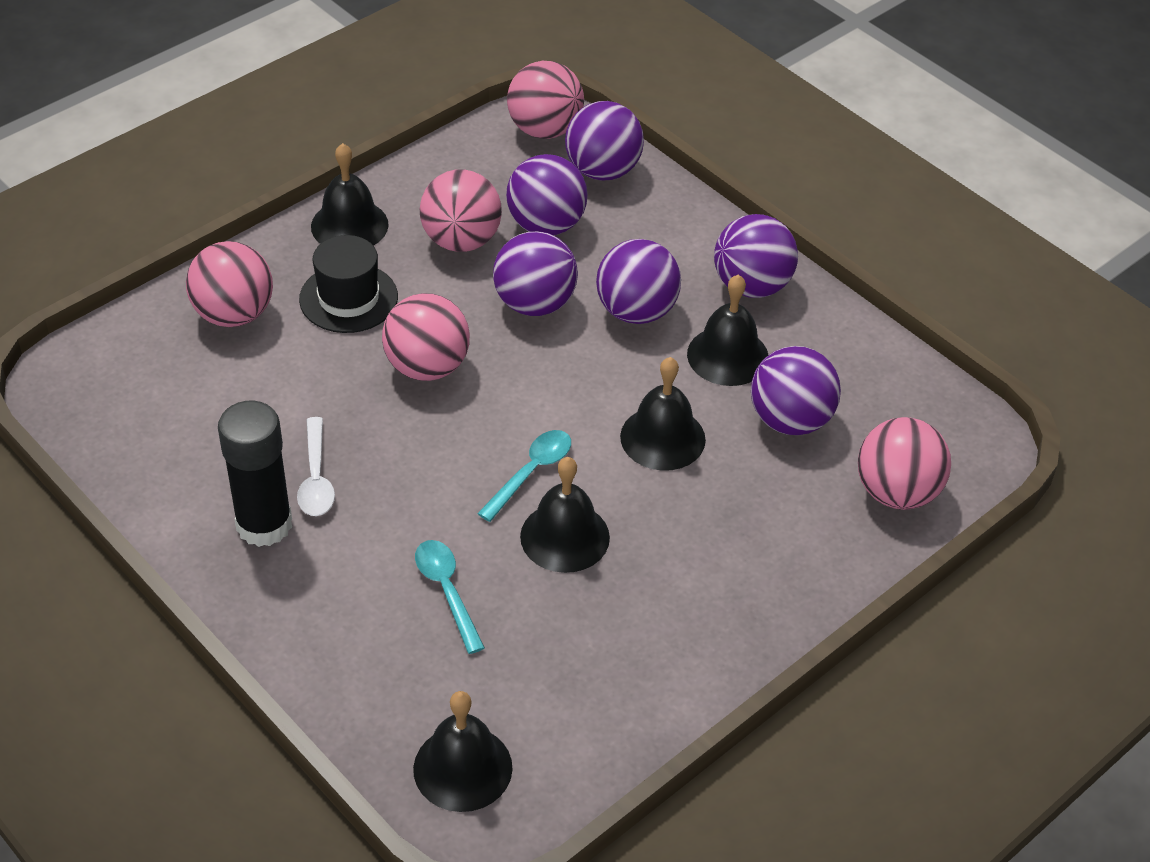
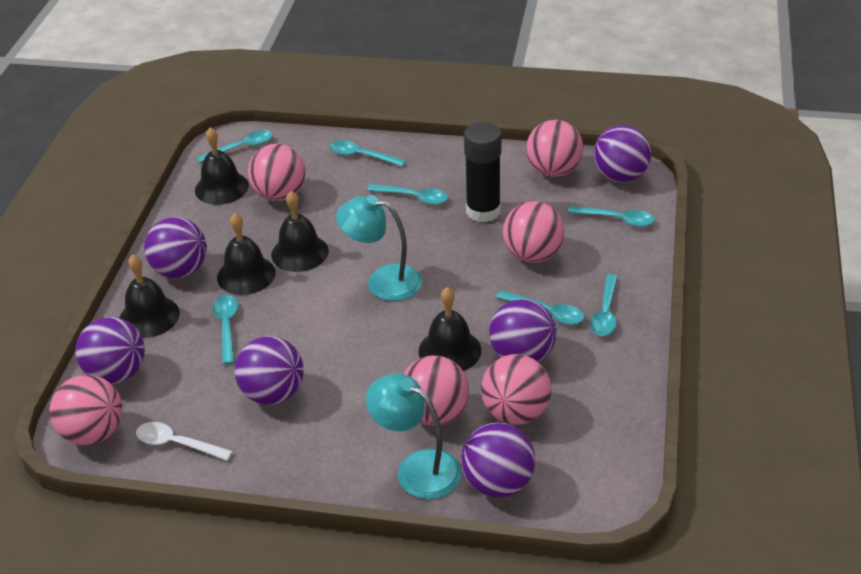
black hat: [299,235,398,333] = 1 -> none = 0
pink ball: [186,241,273,327] [382,293,470,381] [420,169,502,252] [507,61,584,139] [858,417,951,510] = 5 -> [50,375,123,445] [248,144,305,201] [404,356,469,426] [481,354,551,425] [503,201,564,263] [526,120,583,177] = 6
turquoise lamp: none = 0 -> [336,195,422,301] [366,374,461,499] = 2
turquoise spoon: [415,540,485,654] [477,430,571,522] = 2 -> [197,130,273,163] [212,295,238,365] [330,140,406,167] [367,184,448,205] [496,290,584,325] [568,206,655,227] [590,274,618,336] = 7

